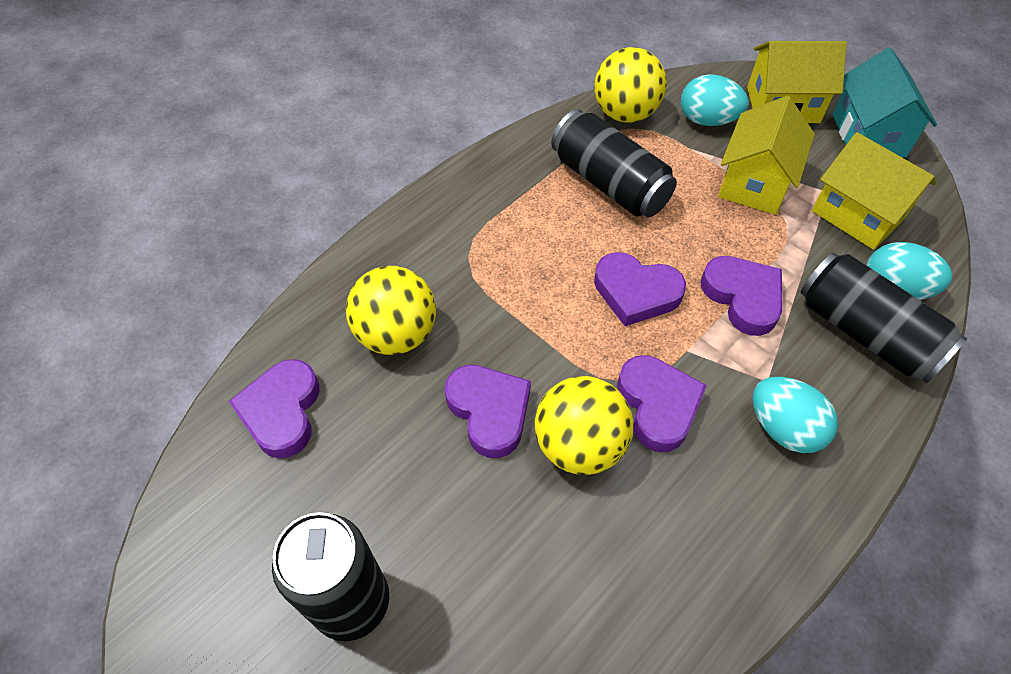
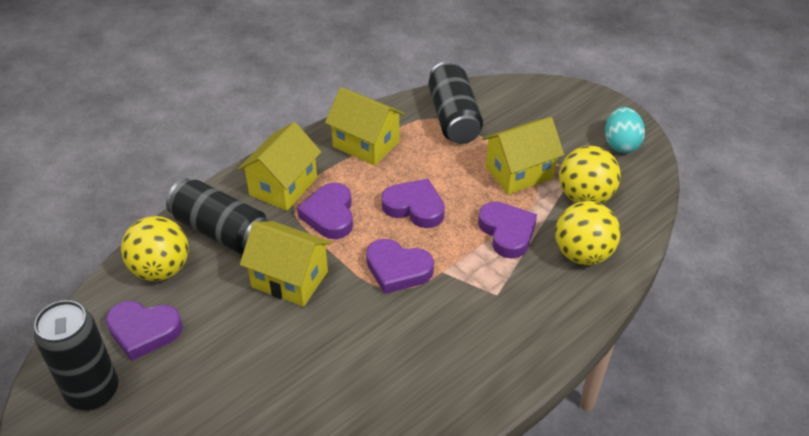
turquoise egg: [681,74,748,126] [753,377,838,453] [866,242,952,300] = 3 -> [605,107,645,153] = 1
turquoise house: [833,48,937,157] = 1 -> none = 0
yellow house: [718,96,815,215] [747,41,847,123] [812,132,936,250] = 3 -> [238,122,321,211] [240,221,332,307] [325,87,405,166] [482,117,564,195] = 4

